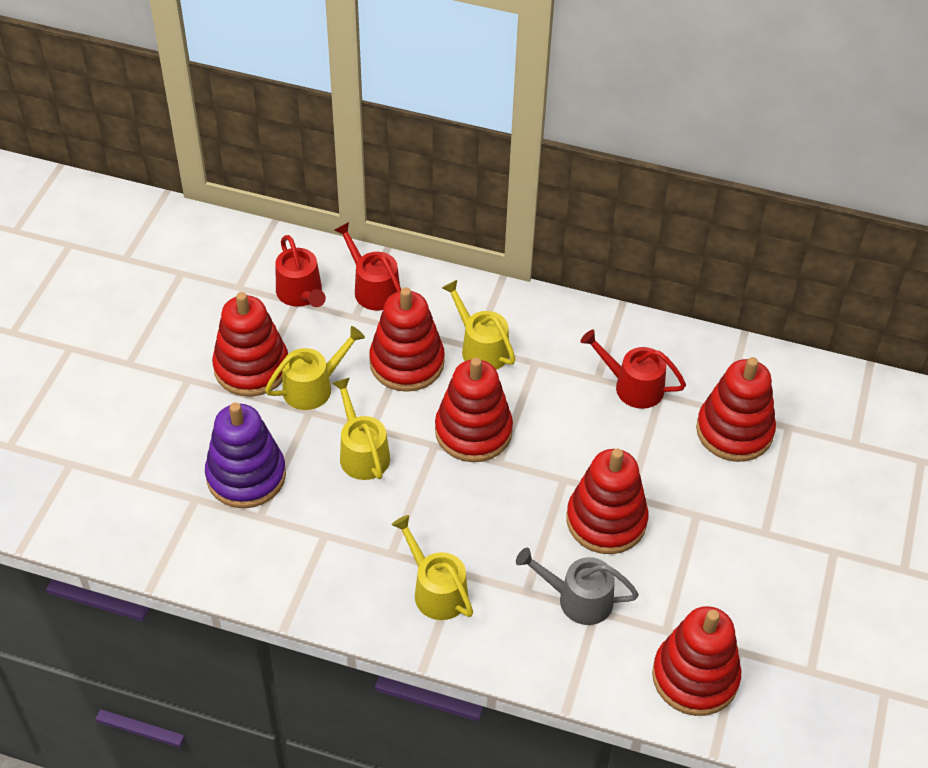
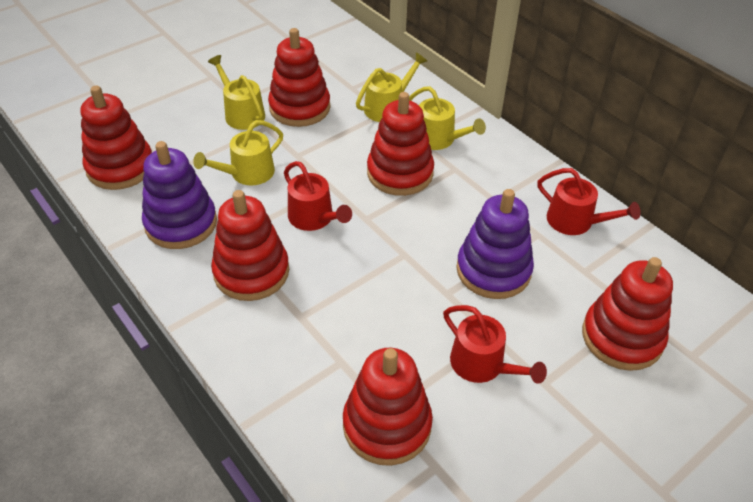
grey watering can: [516,548,639,625] = 1 -> none = 0
purple stacking toy: [205,402,286,508] = 1 -> [142,141,217,249] [456,189,534,299] = 2

